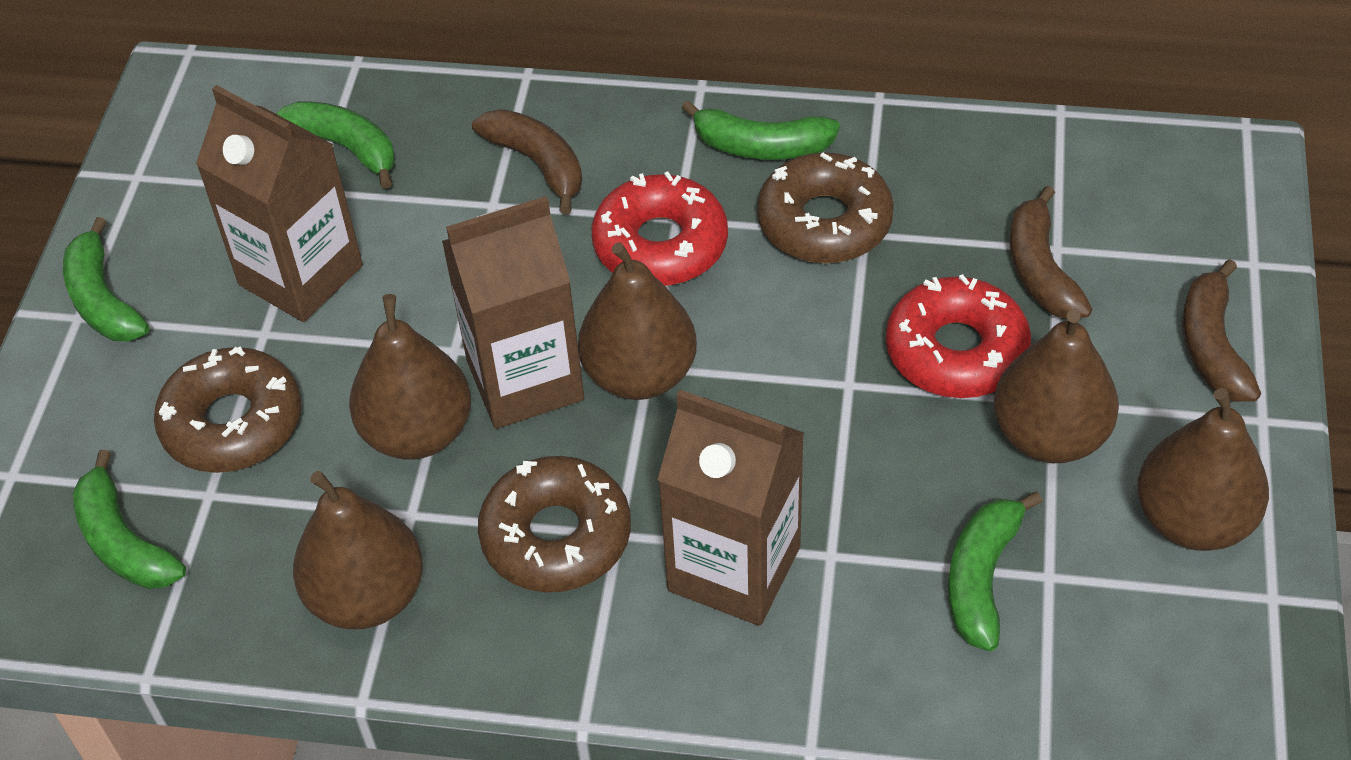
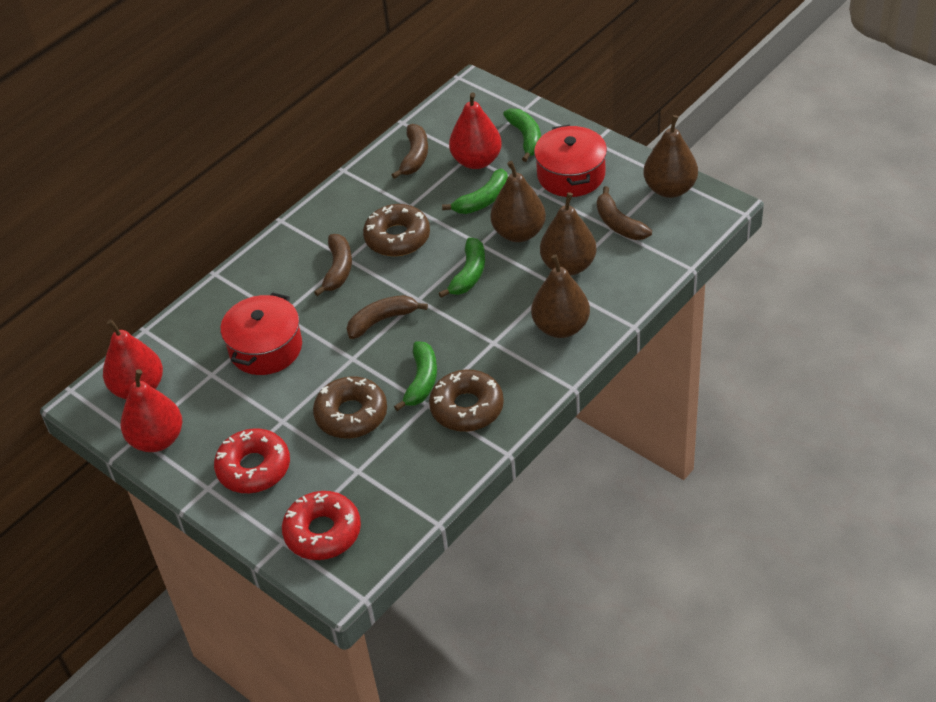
brown banana: [472,109,582,214] [1010,186,1092,319] [1183,259,1261,402] = 3 -> [314,234,352,296] [347,295,428,339] [392,124,428,179] [597,186,652,240] = 4
brown carton: [196,85,363,322] [442,196,584,429] [658,390,804,626] = 3 -> none = 0
brown pear: [293,471,423,629] [349,294,471,460] [578,242,697,400] [993,310,1119,463] [1137,388,1269,551] = 5 -> [490,161,546,242] [531,254,590,338] [540,192,597,276] [644,115,698,198] = 4
green banana: [63,217,149,341] [73,450,186,589] [276,101,395,189] [682,100,840,160] [948,491,1043,651] = 5 -> [394,341,437,411] [439,238,485,298] [442,169,508,214] [503,108,541,162] = 4
red pear: none = 0 -> [103,319,163,400] [121,369,182,452] [449,92,502,169] = 3
red pot: none = 0 -> [220,292,302,375] [534,124,607,197] = 2

